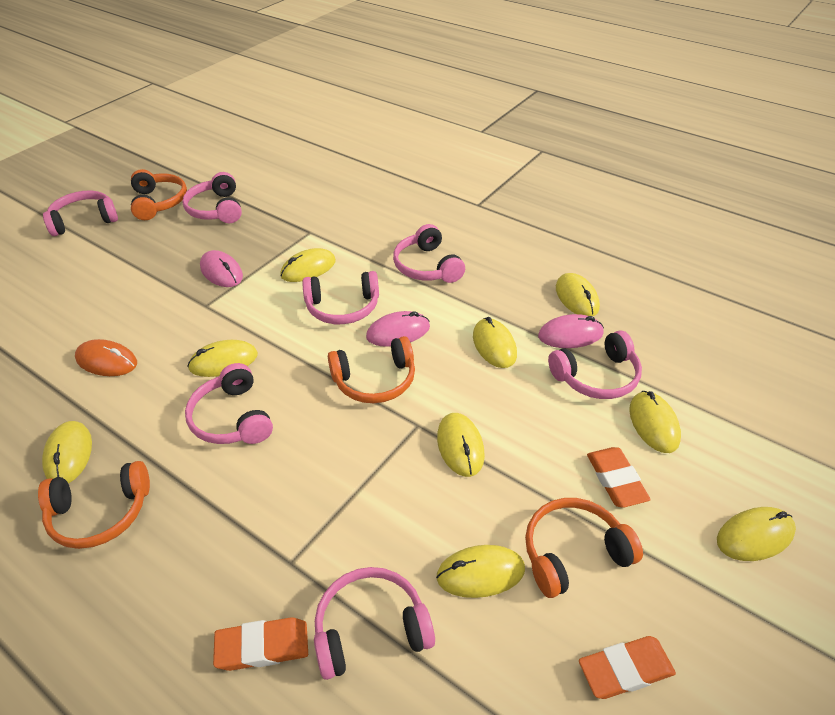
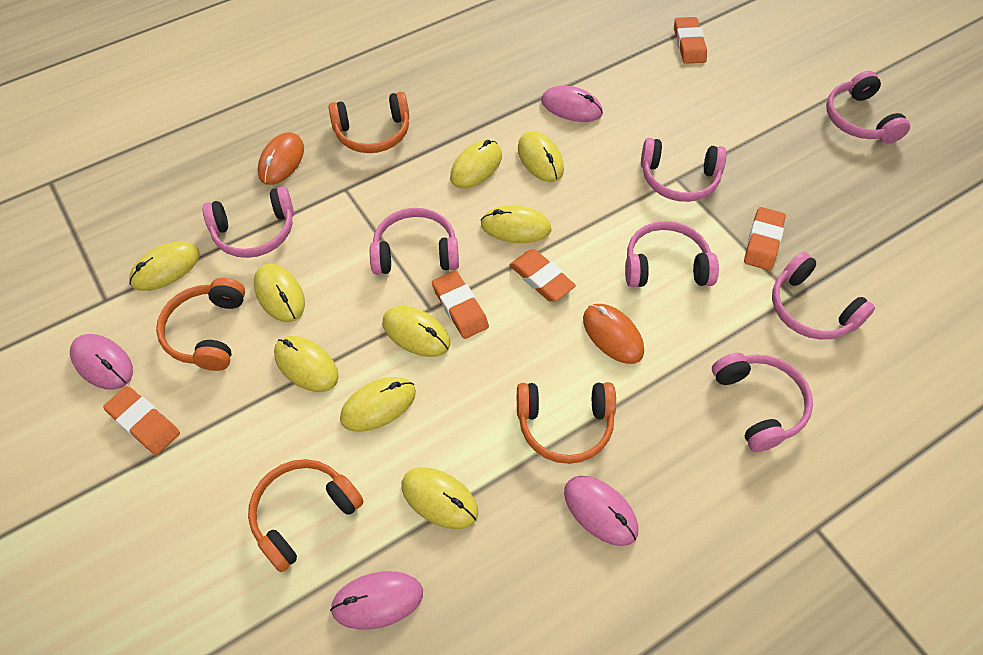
orange eraser: [213,617,308,671] [579,636,676,699] [587,447,651,508] = 3 -> [103,386,180,455] [432,271,489,339] [509,249,576,302] [674,17,707,64] [744,207,786,270] = 5
orange mouse: [75,339,137,376] = 1 -> [258,132,304,185] [583,304,644,364] = 2
pink mouse: [200,250,243,287] [366,311,430,347] [538,314,604,348] = 3 -> [70,334,133,390] [330,571,423,630] [541,85,603,122] [564,476,638,546] = 4

